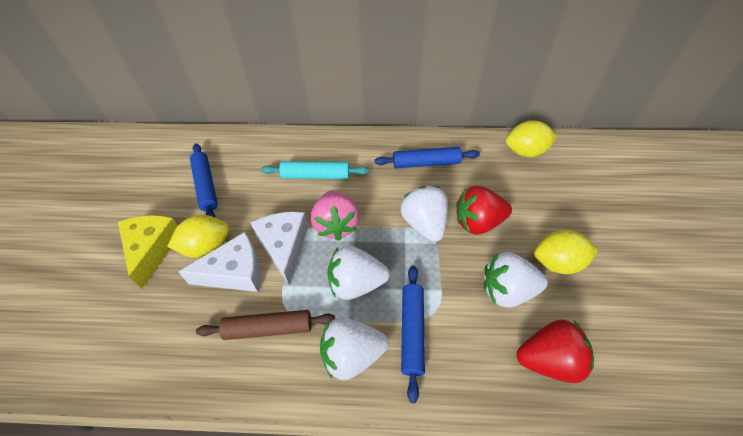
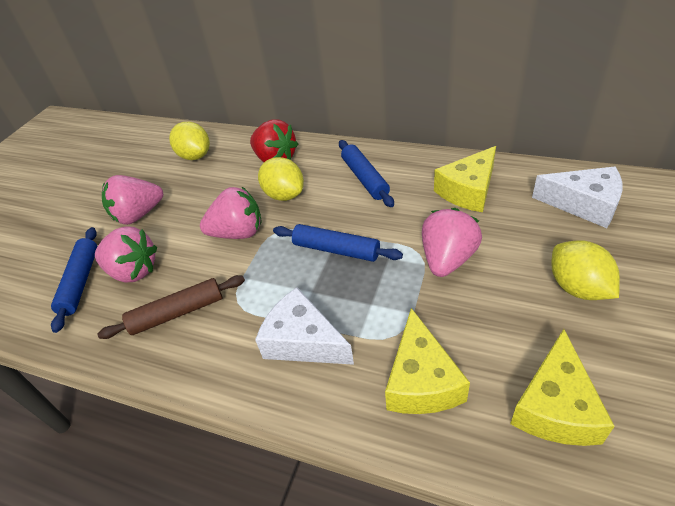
pink strawberry: [311,190,360,241] = 1 -> [95,226,157,282] [102,175,163,225] [200,187,262,239] [422,208,482,277] = 4
red strawberry: [456,186,512,235] [517,319,594,383] = 2 -> [250,120,298,162] = 1
turquoise rolling pin: [261,161,369,179] = 1 -> none = 0
white strawberry: [320,318,389,380] [327,246,390,300] [401,186,448,242] [484,252,548,308] = 4 -> none = 0
yellow cheese: [118,215,178,289] = 1 -> [385,308,470,414] [434,146,496,212] [510,329,615,446] = 3

